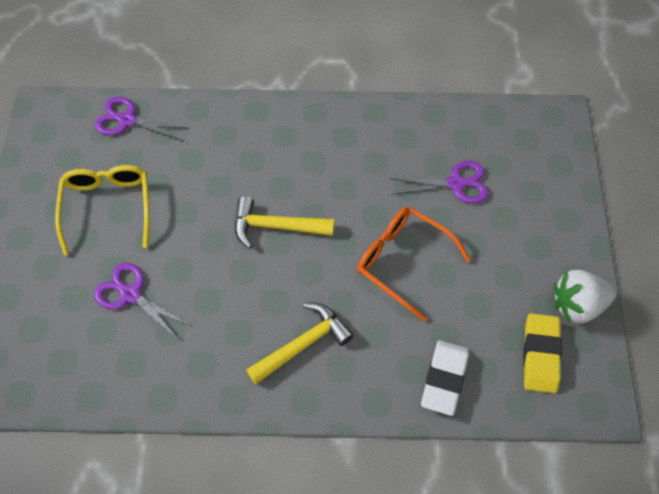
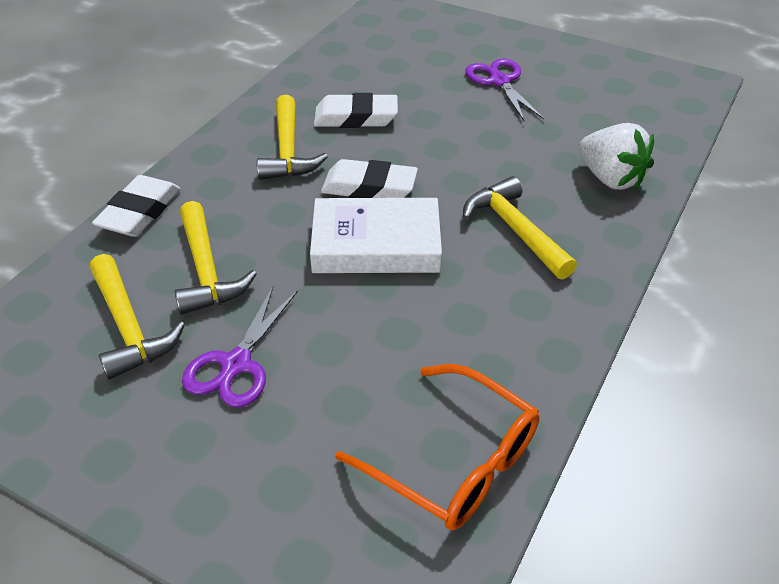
purple scissors: [94,263,191,338] [95,97,190,141] [389,161,489,203] = 3 -> [182,285,298,408] [465,59,544,121] = 2
white book: none = 0 -> [310,198,442,273] = 1
white eraser: [421,341,469,416] = 1 -> [92,175,180,237] [314,93,398,128] [321,159,418,198] = 3
yellow eraser: [523,313,562,393] = 1 -> none = 0
yellow glasses: [55,165,150,255] = 1 -> none = 0
yellow hammer: [235,196,334,249] [246,303,354,384] = 2 -> [90,254,185,380] [175,201,257,315] [257,95,328,180] [463,176,577,280] = 4

